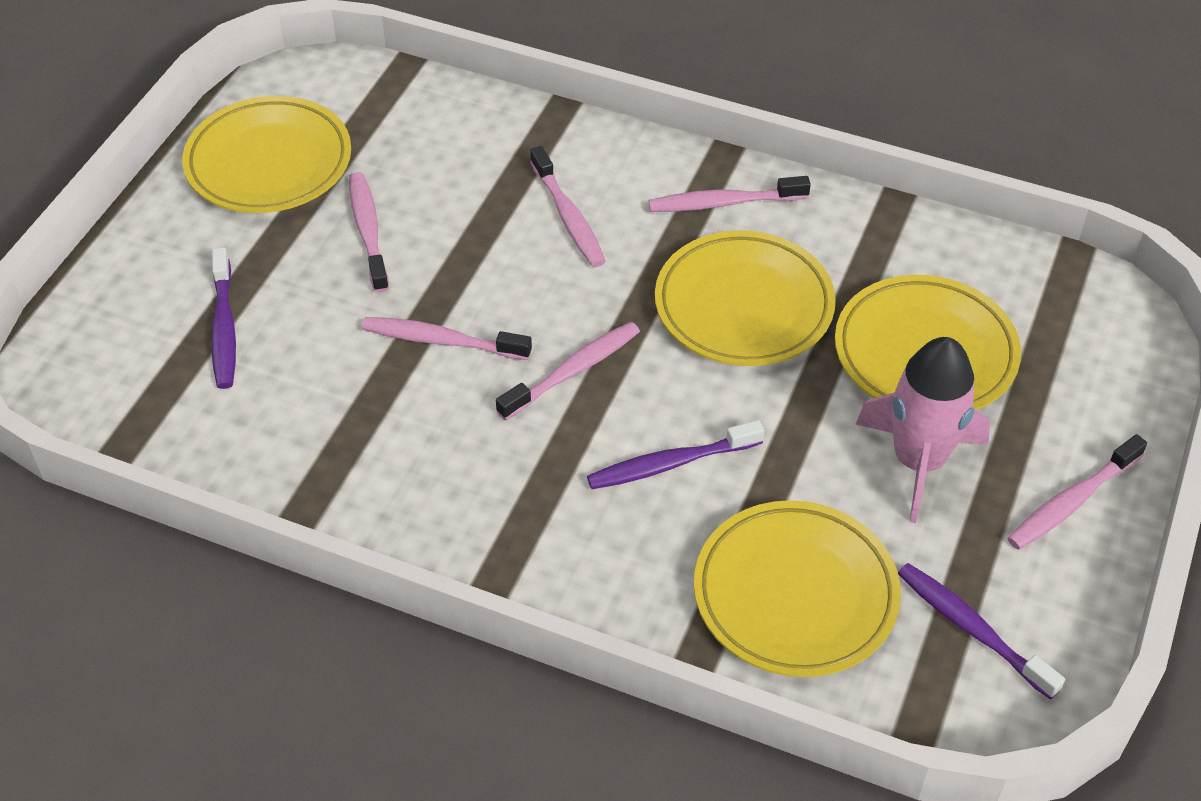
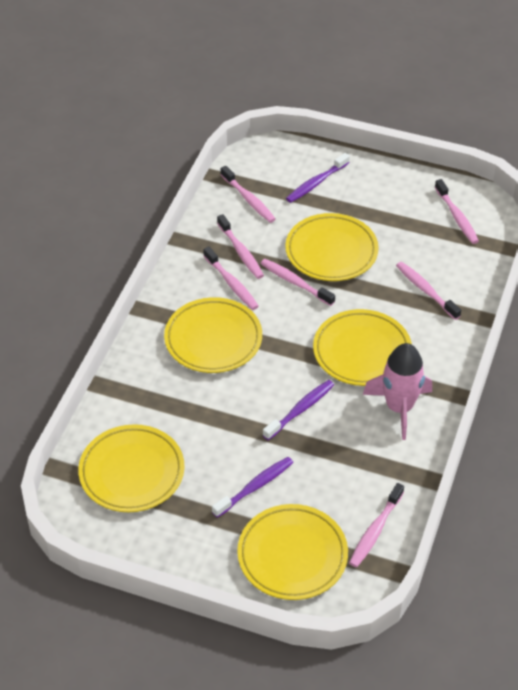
pink toothbrush: [349,172,389,293] [362,317,532,360] [496,322,640,421] [530,146,606,267] [649,176,811,212] [1007,434,1147,550] = 6 -> [203,246,259,310] [217,214,264,279] [221,166,276,223] [260,259,335,306] [349,483,404,568] [396,262,461,320] [435,179,479,244] = 7
yellow plate: [182,96,351,213] [655,230,836,366] [694,500,901,677] [835,275,1021,410] = 4 -> [78,424,185,512] [164,297,262,373] [237,504,348,600] [285,213,379,281] [313,309,412,386] = 5

